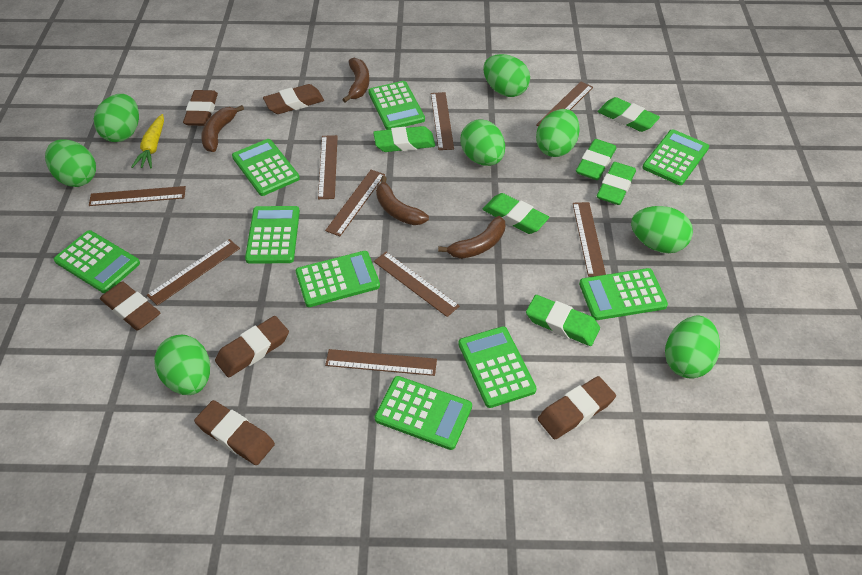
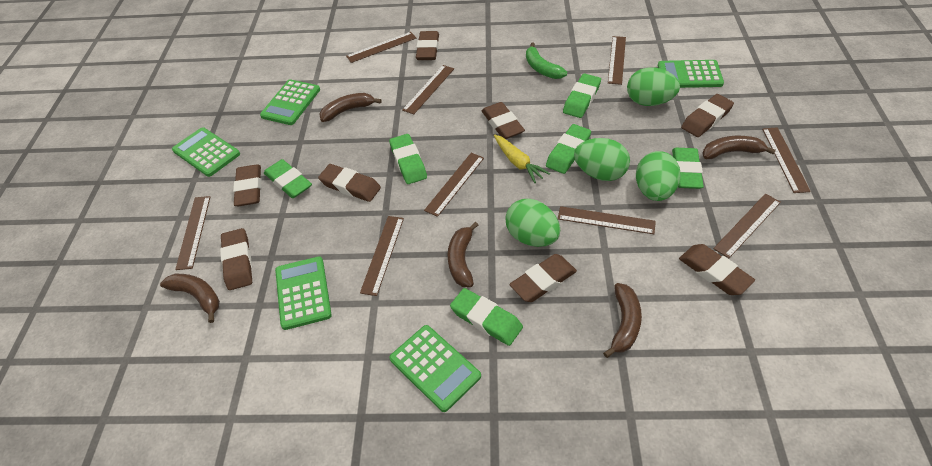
brown banana: [201,105,244,152] [342,58,370,102] [376,176,429,225] [438,216,505,259] = 4 -> [160,274,220,323] [319,93,381,122] [448,222,478,287] [603,283,642,358] [702,136,776,159] = 5
brown eraser: [100,281,160,331] [183,90,218,126] [194,400,275,465] [215,316,289,378] [263,84,324,114] [538,376,616,439] = 6 -> [220,228,252,290] [233,164,261,206] [318,164,381,202] [416,31,439,60] [482,102,525,139] [510,254,577,302] [679,244,755,295] [681,94,734,137] = 8
green banana: none = 0 -> [526,42,567,79] = 1
green calculator: [54,230,140,293] [232,139,300,196] [245,206,300,264] [296,251,380,307] [368,81,425,130] [375,376,472,450] [458,326,537,408] [579,268,668,320] [642,129,709,185] = 9 -> [172,127,240,177] [260,79,320,125] [275,256,332,330] [389,325,481,412] [658,60,724,88] = 5
green egg: [45,139,96,187] [94,94,139,142] [154,334,210,395] [461,119,505,166] [483,54,530,97] [536,109,580,157] [631,206,693,253] [665,315,720,379] = 8 -> [505,199,560,247] [574,138,630,181] [627,67,680,106] [636,151,681,201] = 4

